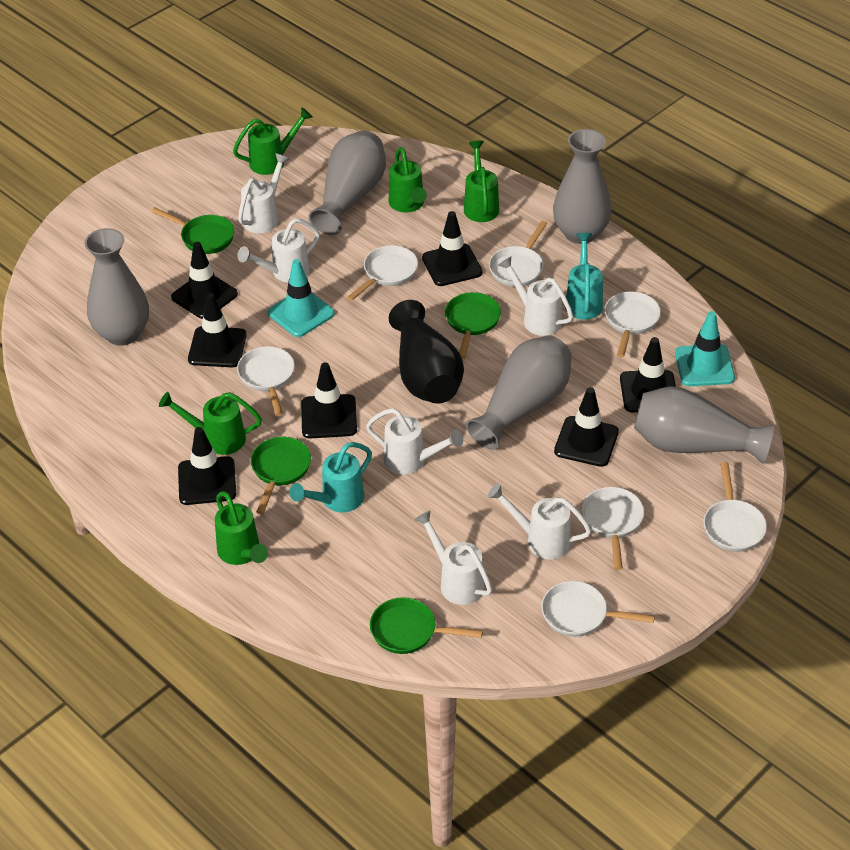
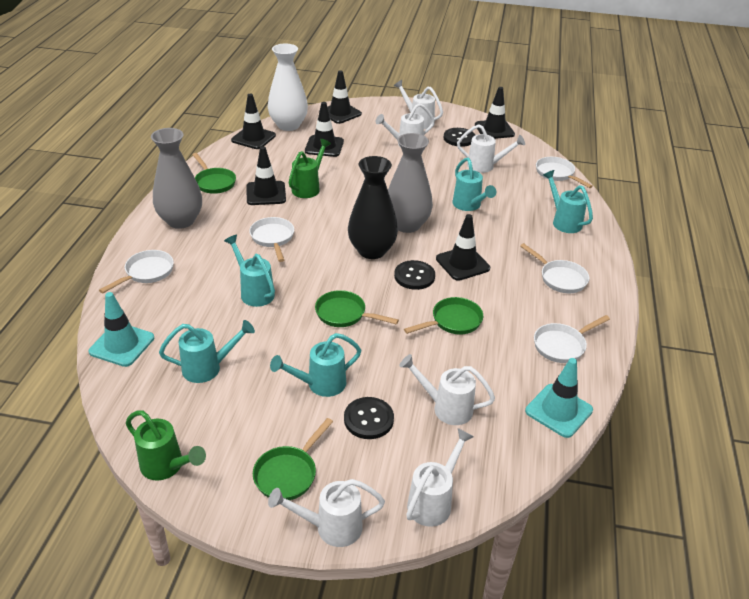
black button: none = 0 -> [344,397,394,439] [394,260,435,290] [443,128,475,147] = 3
black traffic cone: [171,242,238,319] [178,427,236,505] [188,293,247,367] [301,362,357,438] [422,211,482,286] [554,387,619,467] [620,337,676,412] = 7 -> [231,94,276,149] [246,146,286,205] [305,102,344,157] [319,70,362,124] [436,214,490,281] [475,87,515,139] = 6
green watering can: [159,392,262,455] [215,491,268,565] [233,107,313,175] [388,147,427,212] [464,141,499,222] = 5 -> [126,410,206,480] [289,139,331,198] = 2
grey vase: [84,228,149,346] [309,130,386,235] [466,335,572,450] [553,129,612,244] [634,386,774,464] = 5 -> [151,128,202,229] [388,133,433,233] = 2
turquoise watering can: [289,442,372,512] [565,233,603,320] = 2 -> [159,320,255,383] [224,235,275,307] [270,333,361,397] [452,158,496,211] [543,170,593,233] = 5
white pan: [237,346,295,416] [347,245,418,301] [489,221,547,287] [541,581,655,637] [582,487,644,570] [604,292,661,357] [703,462,767,552] = 7 -> [99,250,174,293] [249,217,294,262] [520,243,590,293] [534,315,610,363] [536,157,593,188] = 5
white vase: none = 0 -> [268,44,308,131] = 1

